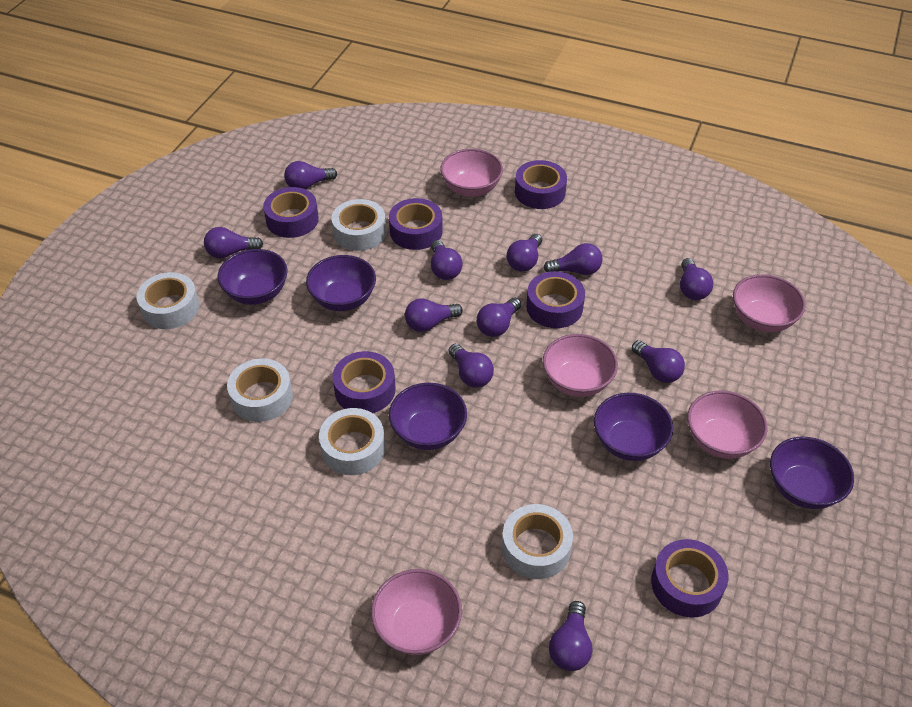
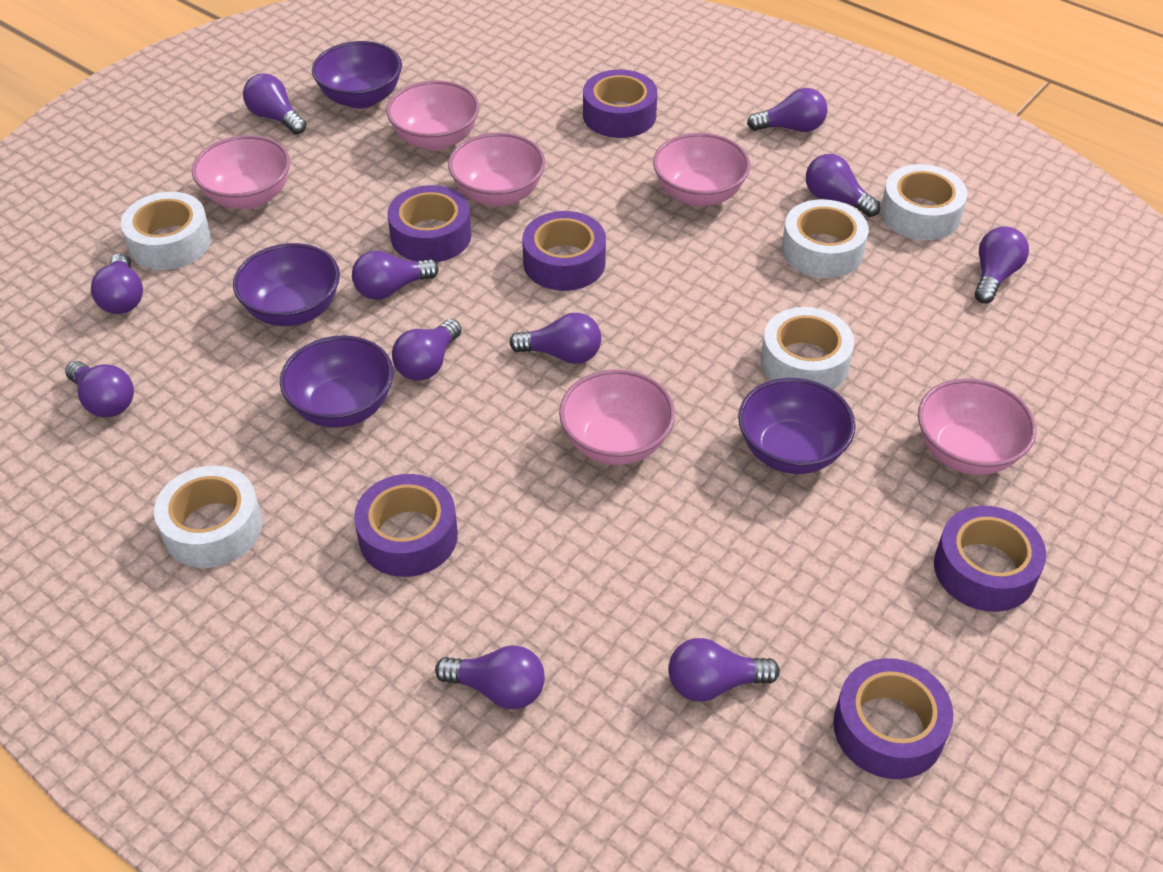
pink bowl: [371,569,462,655] [440,149,503,197] [543,334,618,397] [687,391,768,459] [733,274,805,332] = 5 -> [192,135,290,209] [386,80,480,151] [448,132,545,206] [559,369,675,465] [653,133,750,207] [918,378,1037,475] = 6
purple bowl: [218,249,288,305] [306,255,376,311] [389,383,467,450] [594,393,673,461] [770,437,854,509] = 5 -> [233,243,340,326] [280,335,394,428] [312,41,402,109] [738,378,856,474] = 4

